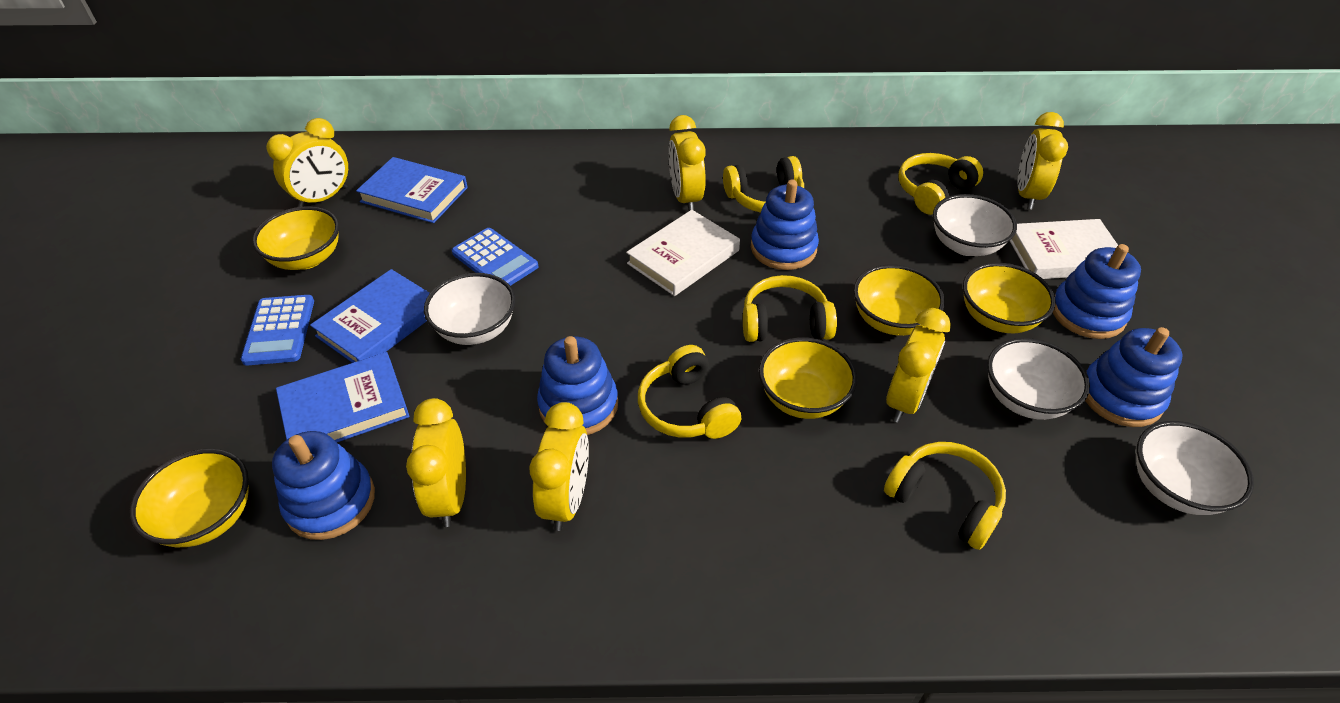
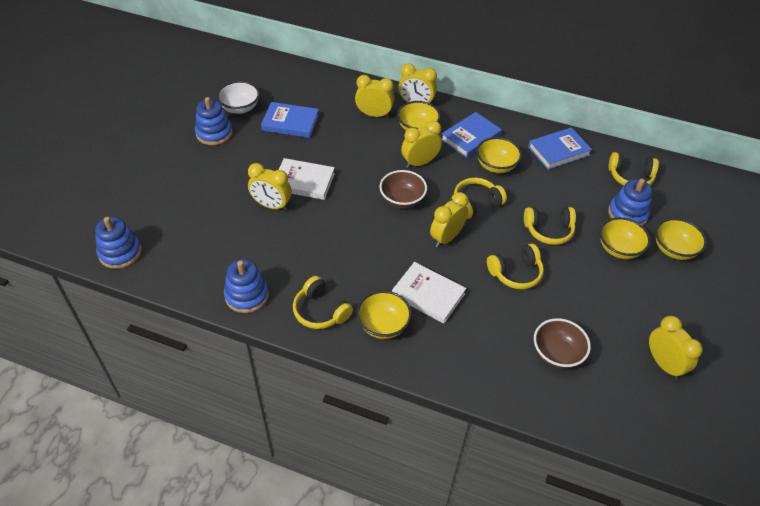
blue calculator: [241,295,314,365] [452,228,539,286] = 2 -> none = 0
blue stacking toy: [272,431,375,540] [537,336,618,435] [751,180,819,270] [1053,244,1141,339] [1085,327,1183,427] = 5 -> [95,217,142,269] [195,97,232,145] [224,259,269,313] [608,179,652,226] = 4
brown bowl: none = 0 -> [379,170,427,209] [534,318,591,369] = 2
white bowl: [424,273,516,345] [933,194,1017,256] [987,338,1090,420] [1136,421,1254,515] = 4 -> [216,81,260,114] = 1

